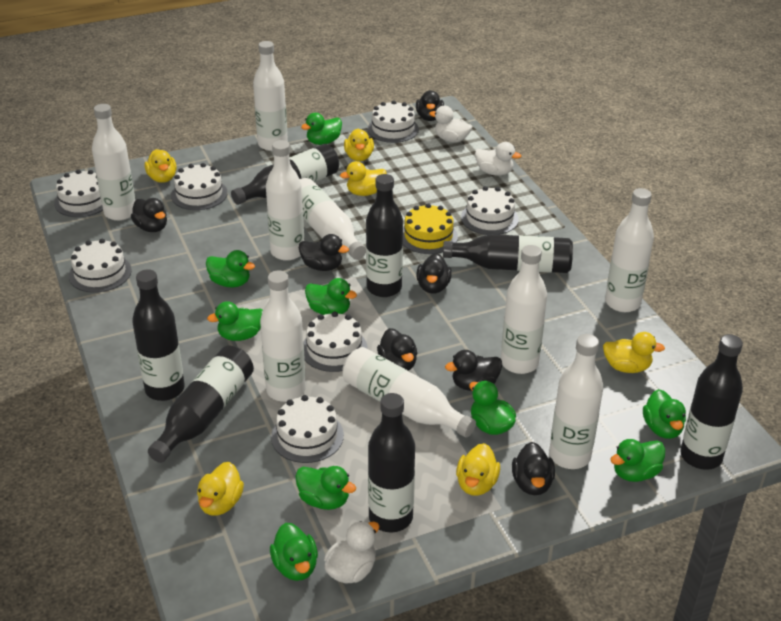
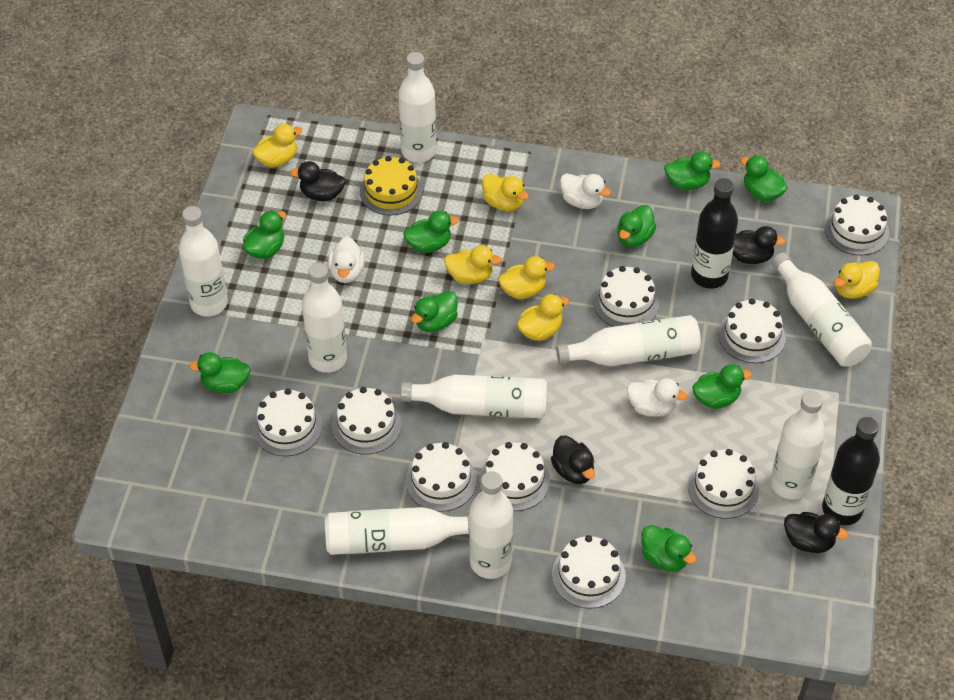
black bottle: [132,269,185,401] [148,346,254,463] [231,144,339,205] [366,174,403,297] [368,393,415,532] [443,234,573,273] [680,334,743,470] = 7 -> [691,178,738,289] [822,417,880,525] = 2
black duck: [131,198,167,232] [299,234,349,271] [377,328,417,371] [416,90,444,121] [416,253,452,294] [445,350,502,391] [512,442,555,495] = 7 -> [290,161,346,201] [551,436,595,484] [733,226,786,264] [784,512,848,553] = 4
white cake: [54,170,103,217] [69,239,132,293] [171,163,228,210] [271,395,344,463] [303,312,368,372] [368,100,419,143] [461,186,519,235] = 7 -> [253,388,323,456] [332,387,402,454] [406,442,477,512] [479,442,550,511] [552,535,626,609] [593,266,659,327] [688,449,759,519] [718,299,786,363] [825,194,889,255] = 9

